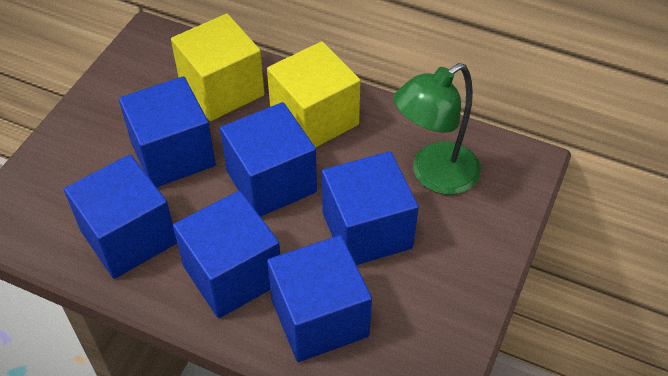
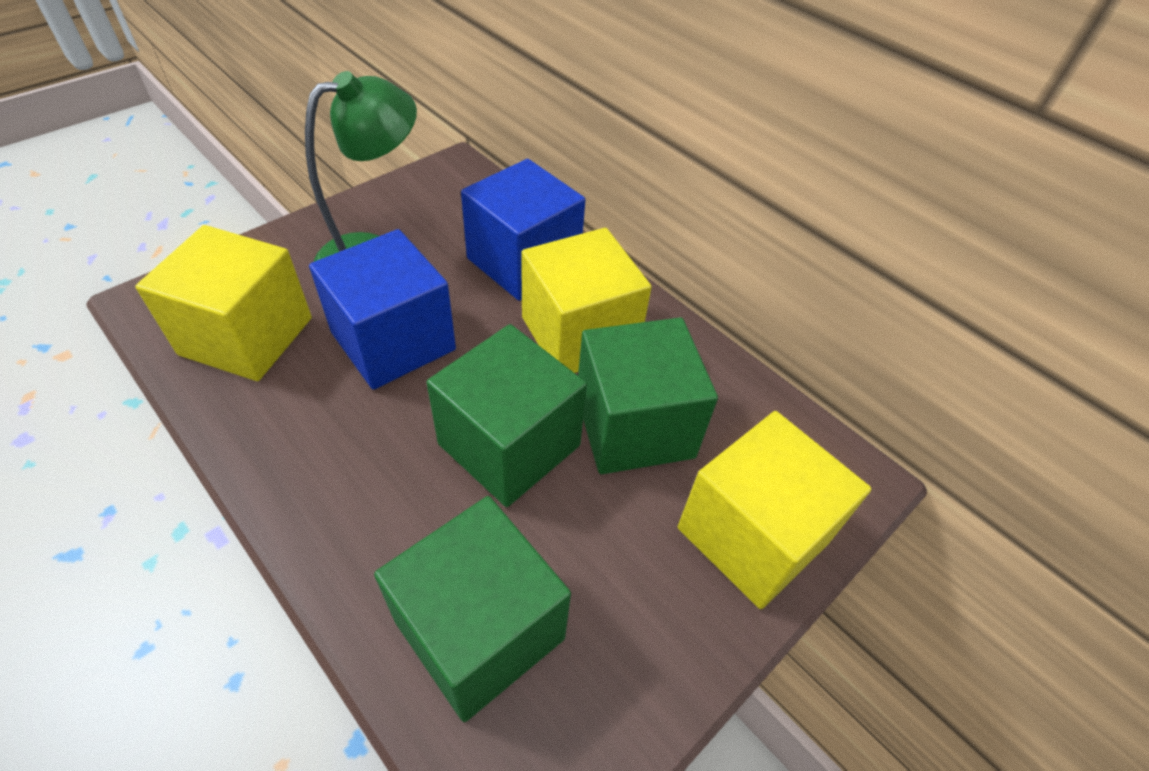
blue cube: [64,154,177,279] [119,76,216,187] [173,190,280,318] [220,102,317,217] [267,235,372,362] [322,151,419,265] = 6 -> [309,229,456,390] [461,159,585,301] = 2
green cube: none = 0 -> [374,496,571,722] [426,324,587,507] [578,318,718,474] = 3
yellow cube: [171,14,265,121] [267,41,361,148] = 2 -> [135,225,312,381] [521,228,652,373] [678,411,871,609] = 3

